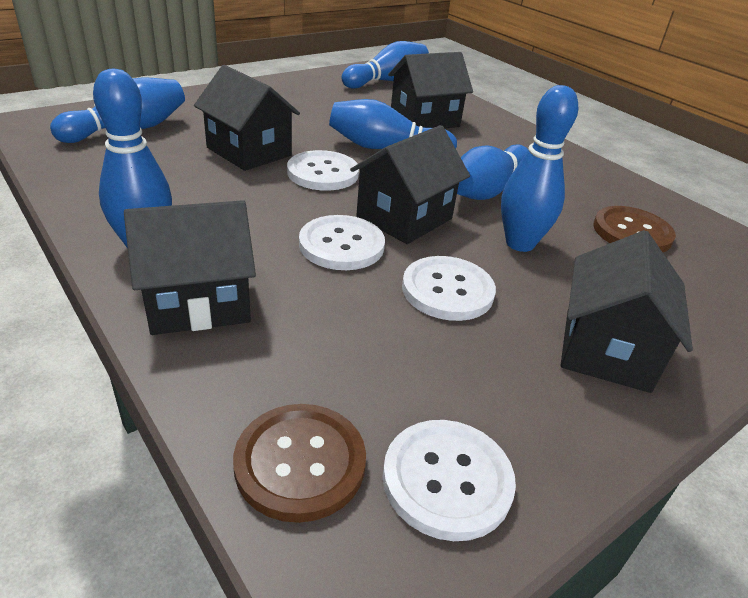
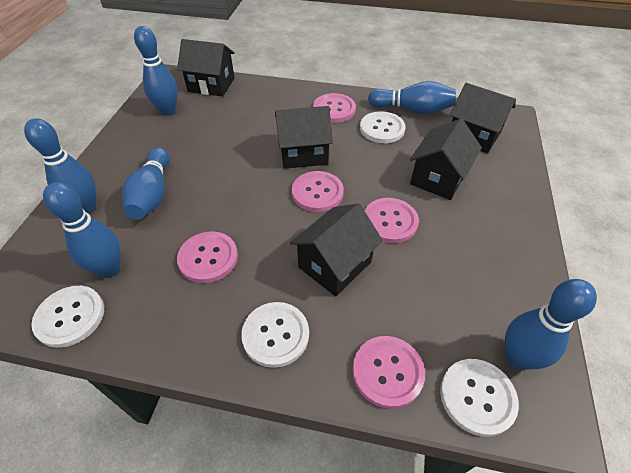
brown button: [233,404,366,523] [593,206,676,252] = 2 -> none = 0
pink button: none = 0 -> [177,232,238,283] [292,171,344,212] [313,93,356,123] [352,336,425,409] [365,198,419,243] = 5

